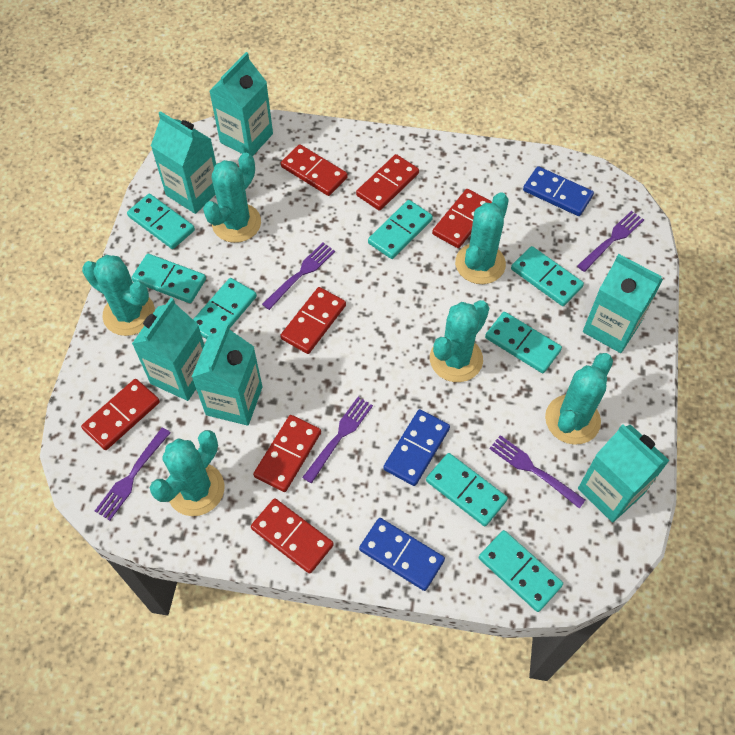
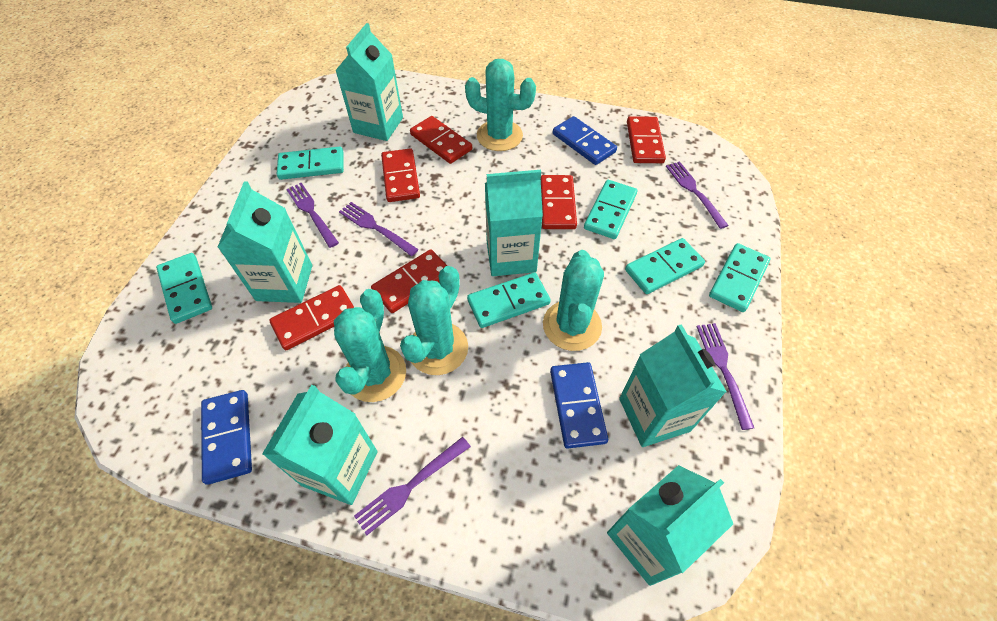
red domino: [81,379,160,450] [251,498,334,574] [253,415,321,492] [280,287,346,354] [281,144,348,196] [356,154,419,211] [432,189,492,248] = 7 -> [269,285,355,350] [371,249,447,313] [381,148,420,202] [410,116,472,164] [541,175,577,229] [627,116,666,163] = 6
turquoise cactus: [82,255,155,336] [150,430,224,516] [203,153,261,243] [430,300,489,382] [455,192,509,284] [545,353,613,445] = 6 -> [334,289,406,402] [400,266,468,375] [465,59,536,151] [543,250,604,351] = 4
turquoise domino: [127,194,195,249] [132,254,206,303] [193,278,257,339] [368,200,433,259] [426,453,508,526] [479,530,563,612] [485,312,562,373] [511,246,584,306] = 8 -> [156,253,212,324] [277,147,344,180] [467,272,551,328] [584,180,637,239] [625,238,705,294] [709,243,770,312] = 6

